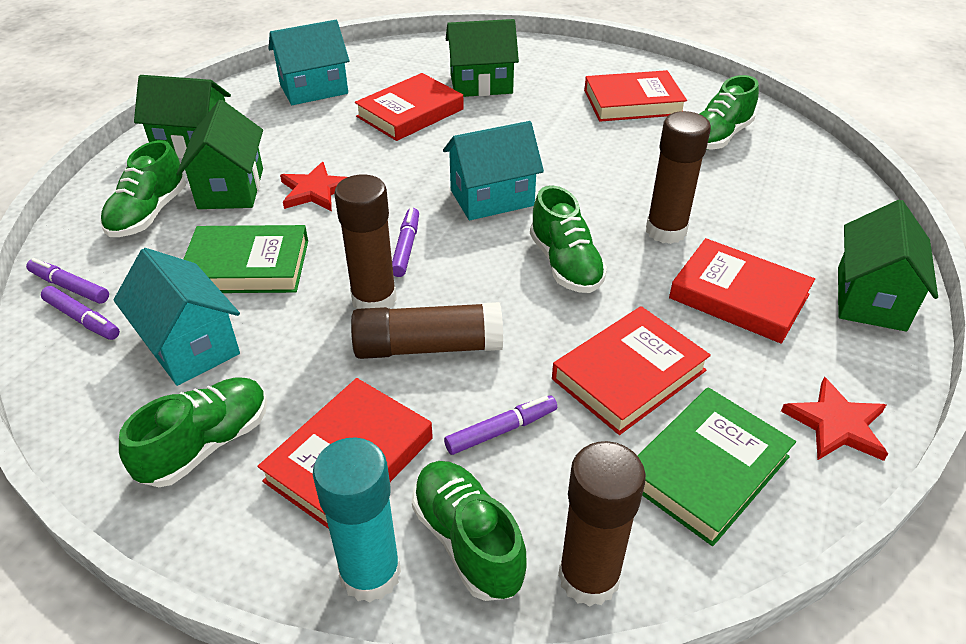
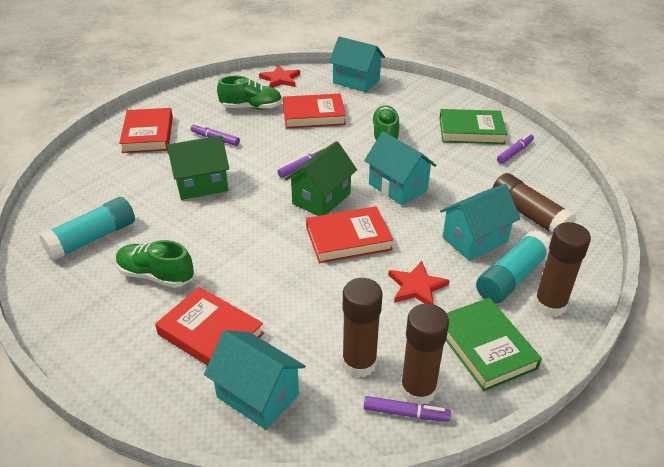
green house: [134,75,231,159] [177,100,263,209] [446,19,519,97] [838,200,938,332] = 4 -> [167,135,229,200] [285,141,357,216] = 2
green shoe: [100,140,186,237] [119,378,267,487] [412,461,527,601] [530,185,607,293] [699,75,759,150] = 5 -> [116,240,194,288] [217,76,282,110] [371,105,400,144] = 3
red book: [257,378,433,529] [355,73,464,141] [552,306,711,435] [584,70,687,122] [669,238,815,344] = 5 -> [119,108,173,153] [155,287,264,366] [283,94,346,128] [306,206,393,263] = 4
turquoise glue stick: [313,437,401,603] = 1 -> [39,197,135,261] [476,230,550,304] = 2
turquoise house: [114,248,240,386] [269,20,350,105] [443,121,544,220] = 3 -> [204,330,305,430] [329,36,385,92] [364,131,437,206] [440,184,520,261] = 4

